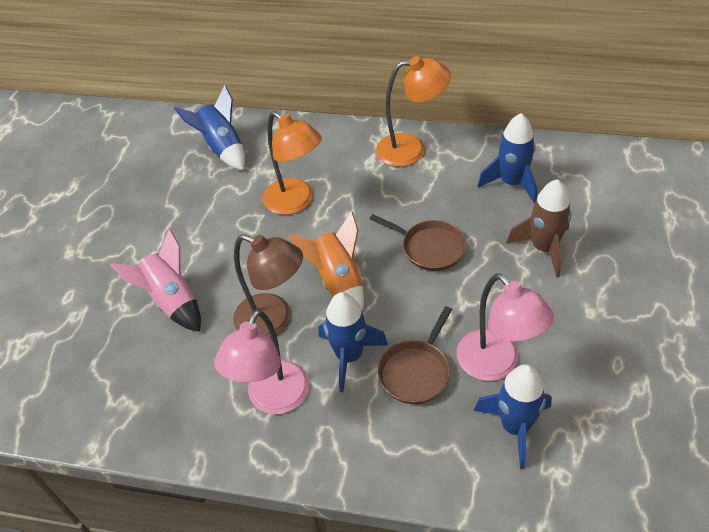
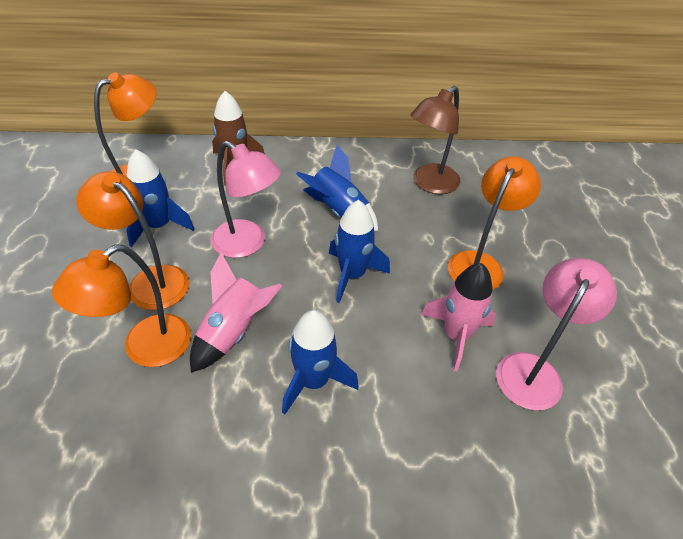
brown pan: [370,214,466,271] [378,306,452,404] = 2 -> none = 0
orange lamp: [263,111,322,215] [376,56,451,167] = 2 -> [52,244,191,367] [76,171,189,310] [94,73,156,177] [448,156,541,290] = 4
orange rocket: [289,211,364,312] = 1 -> none = 0
pink rocket: [111,229,201,332] = 1 -> [190,252,282,373] [421,263,496,372] = 2

